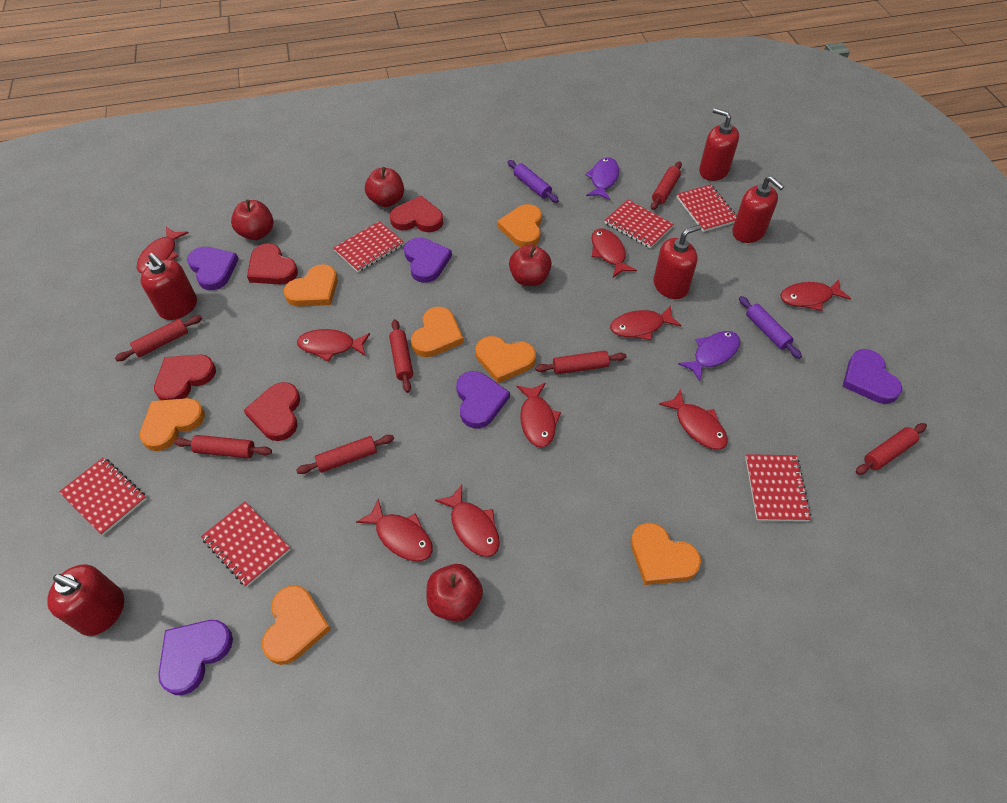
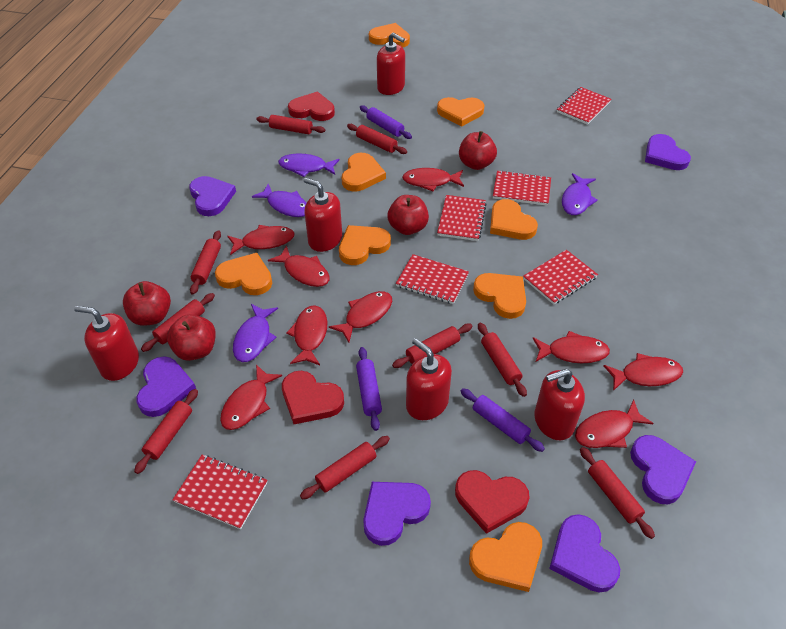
orange heart: [140,398,205,451] [262,585,331,665] [284,264,338,307] [411,306,464,357] [476,336,536,383] [497,204,542,247] [631,523,701,585] = 7 -> [215,253,272,295] [339,225,391,265] [342,153,386,191] [369,23,410,47] [437,97,484,127] [469,522,542,592] [473,273,526,319] [490,199,538,240] = 8
purple fish: [585,158,619,200] [678,331,740,381] = 2 -> [233,304,278,362] [252,184,307,217] [278,154,339,177] [562,173,598,215] = 4
purple heart: [158,620,233,696] [187,247,239,290] [404,237,452,283] [456,371,510,428] [842,349,902,404] = 5 -> [136,357,196,417] [189,176,236,216] [363,482,431,546] [549,514,620,593] [630,435,696,504] [645,134,691,170] = 6
purple rolling pin: [508,160,559,203] [739,296,802,359] = 2 -> [356,347,382,431] [360,105,412,139] [460,388,545,452] = 3
red heart: [154,354,216,400] [244,382,300,441] [247,243,298,285] [390,196,443,232] = 4 -> [282,371,344,424] [288,92,335,121] [455,470,530,534] = 3
red rolling pin: [115,315,202,361] [174,435,272,458] [296,435,394,474] [389,319,413,393] [535,351,627,374] [651,161,682,210] [856,423,927,475] = 7 -> [134,389,198,474] [141,293,215,352] [190,230,221,295] [256,115,325,134] [300,436,390,499] [347,124,407,154] [392,324,473,368] [478,323,527,397] [580,447,655,539] = 9

